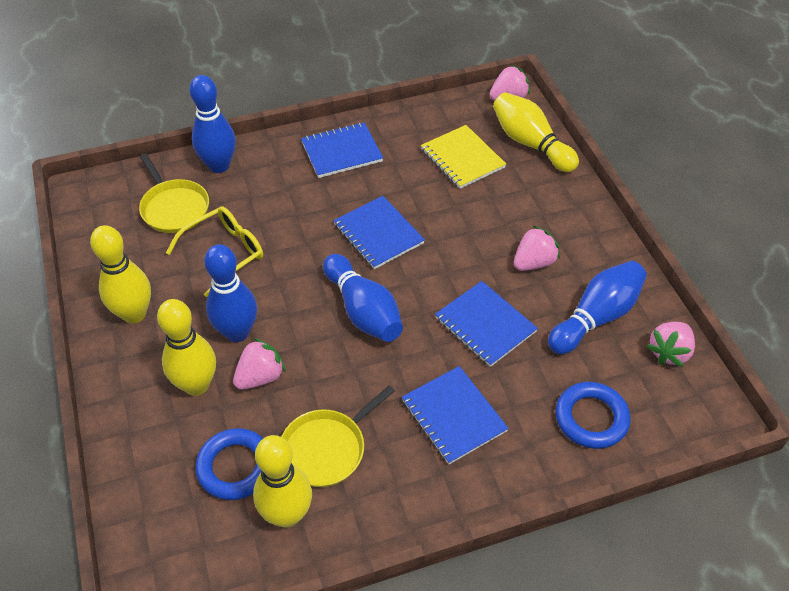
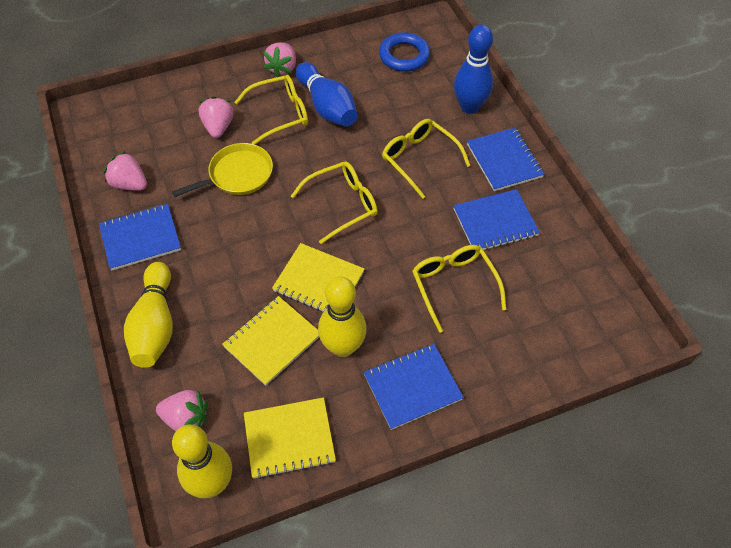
blue bowling pin: [190,75,236,173] [204,244,257,342] [323,254,403,342] [548,261,647,354] = 4 -> [296,62,358,126] [454,24,493,114] = 2
blue ring: [195,428,263,500] [555,382,631,449] = 2 -> [379,33,430,72] = 1
yellow bowling pin: [90,225,151,323] [157,299,216,396] [253,435,312,527] [493,92,579,172] = 4 -> [124,262,173,368] [172,424,232,498] [318,276,367,357] = 3
yellow glasses: [166,206,263,297] = 1 -> [234,75,308,144] [291,161,378,244] [382,119,471,199] [412,245,507,333] = 4
yellow notebook: [421,125,506,189] = 1 -> [222,296,319,386] [244,397,336,479] [272,243,364,312] = 3
yellow pan: [139,154,209,233] [281,385,395,487] = 2 -> [172,143,273,197] = 1

